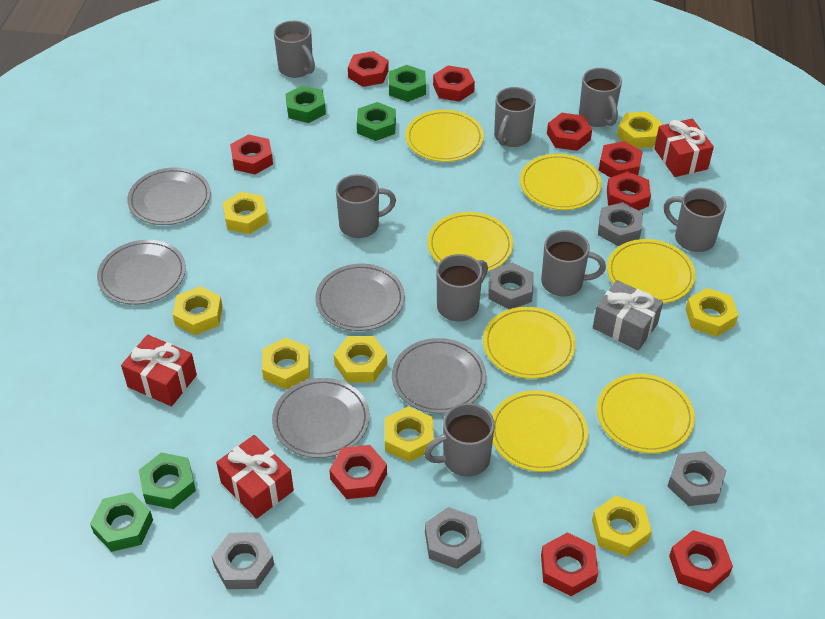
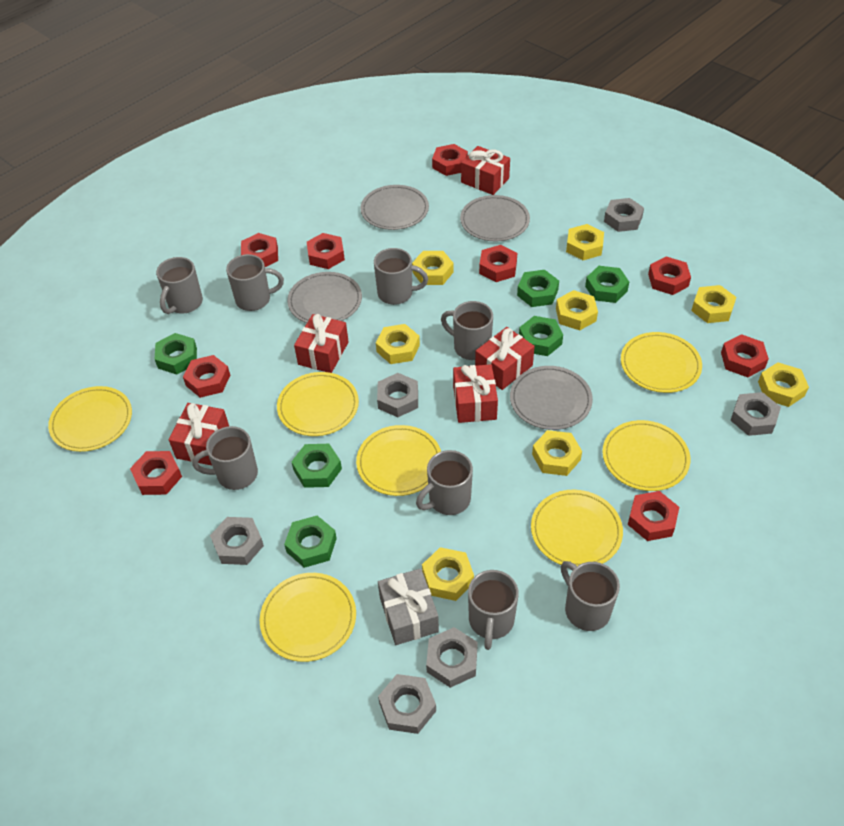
green nut: [90,492,153,552] [139,452,196,509] [285,85,326,123] [357,102,396,141] [388,65,426,102] = 5 -> [155,333,197,375] [284,516,337,568] [291,444,342,488] [517,270,559,307] [519,316,563,356] [585,266,629,303] = 6
grey nut: [211,532,274,589] [425,507,481,569] [488,262,534,309] [598,202,643,246] [667,451,727,506] = 5 -> [210,517,264,565] [377,373,418,417] [378,674,436,734] [426,627,478,688] [604,198,644,232] [730,392,781,436] = 6
grey plate: [97,240,186,305] [127,168,211,225] [272,378,370,458] [315,264,405,331] [392,338,486,414] = 5 -> [287,272,362,323] [360,185,429,230] [460,195,530,242] [510,366,593,430] = 4
red gift: [121,335,197,406] [216,435,294,519] [654,119,714,177] = 3 -> [169,403,229,465] [294,314,349,373] [453,364,498,423] [461,146,510,195] [475,327,535,390] = 5

